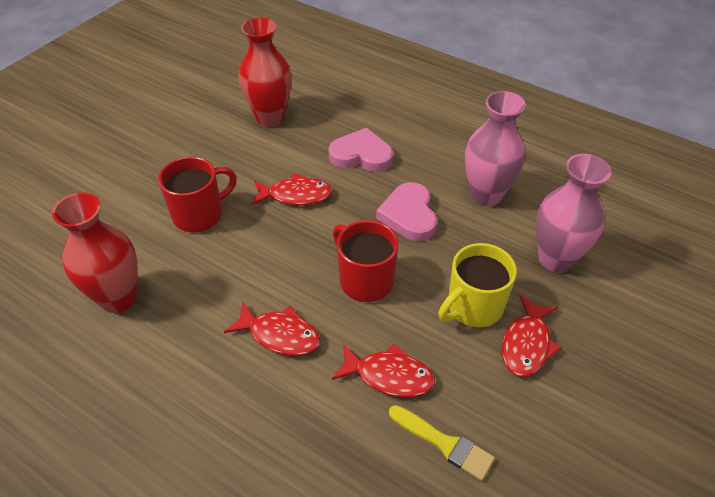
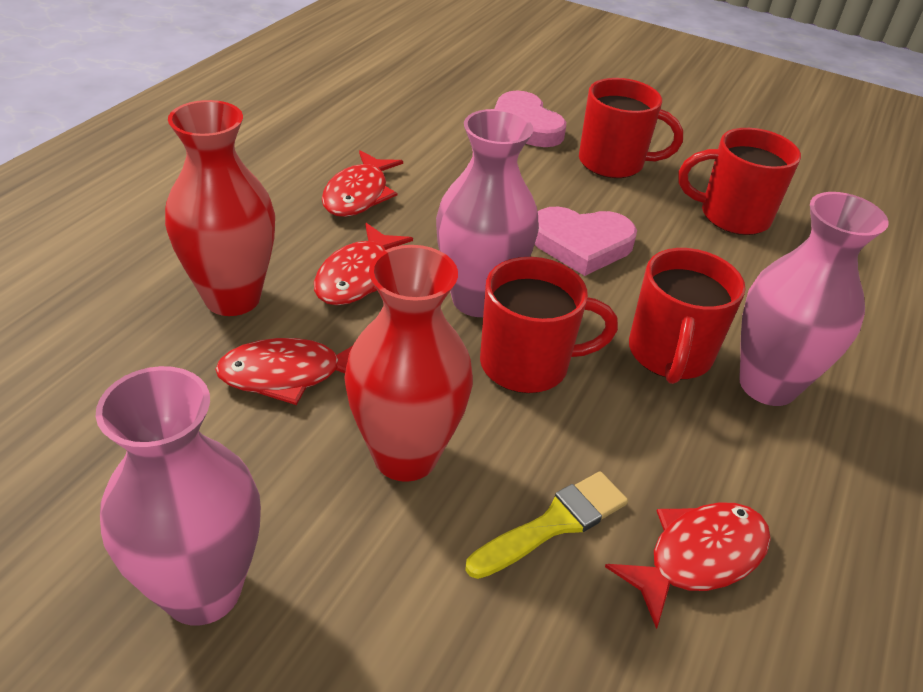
pink vase: [465,91,526,206] [536,154,612,273] = 2 -> [95,366,261,626] [436,109,539,317] [739,192,889,406] = 3
red mug: [158,157,237,232] [333,220,399,302] = 2 -> [480,257,618,393] [579,78,683,178] [629,248,745,384] [678,128,801,235] = 4
yellow mug: [438,243,517,327] = 1 -> none = 0

